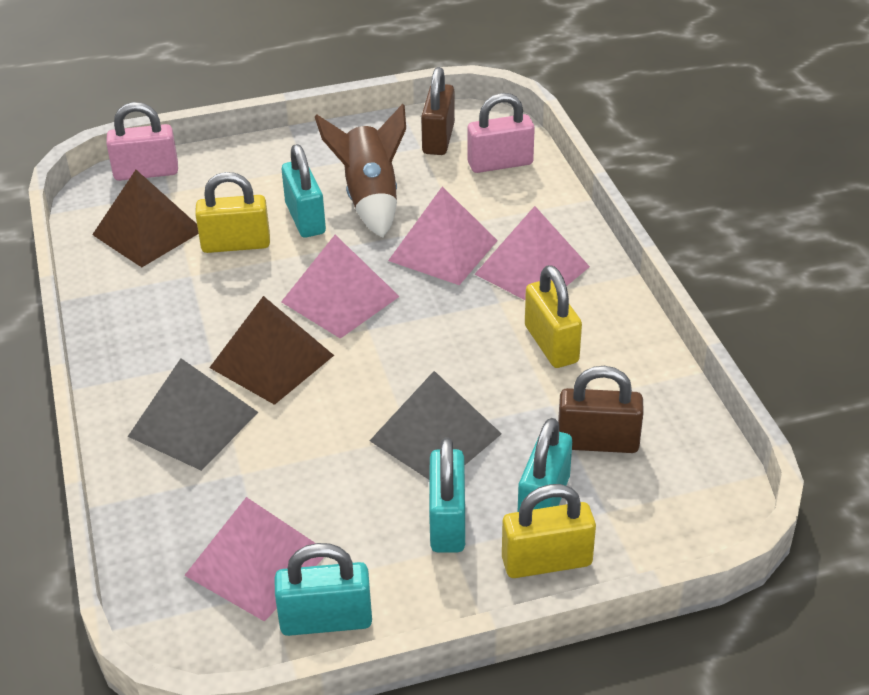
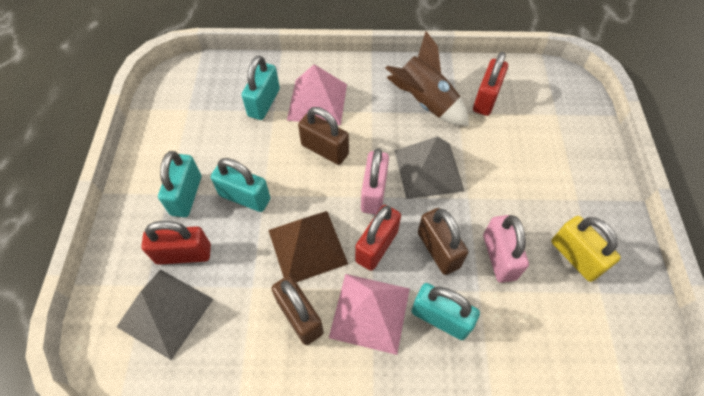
brown padlock: [421,67,455,155] [558,366,644,453] = 2 -> [271,275,324,345] [298,107,349,165] [418,208,468,275] = 3
brown pyramid: [92,170,198,267] [209,296,334,405] = 2 -> [268,211,348,282] = 1
pink pyramid: [184,497,324,622] [281,235,400,339] [388,187,498,285] [475,206,590,300] = 4 -> [287,64,347,125] [329,274,410,355] = 2
red padlock: none = 0 -> [141,221,211,265] [355,205,401,271] [473,52,508,116] = 3
yellow padlock: [195,172,270,253] [502,484,596,578] [525,265,582,368] = 3 -> [551,216,621,282] = 1

